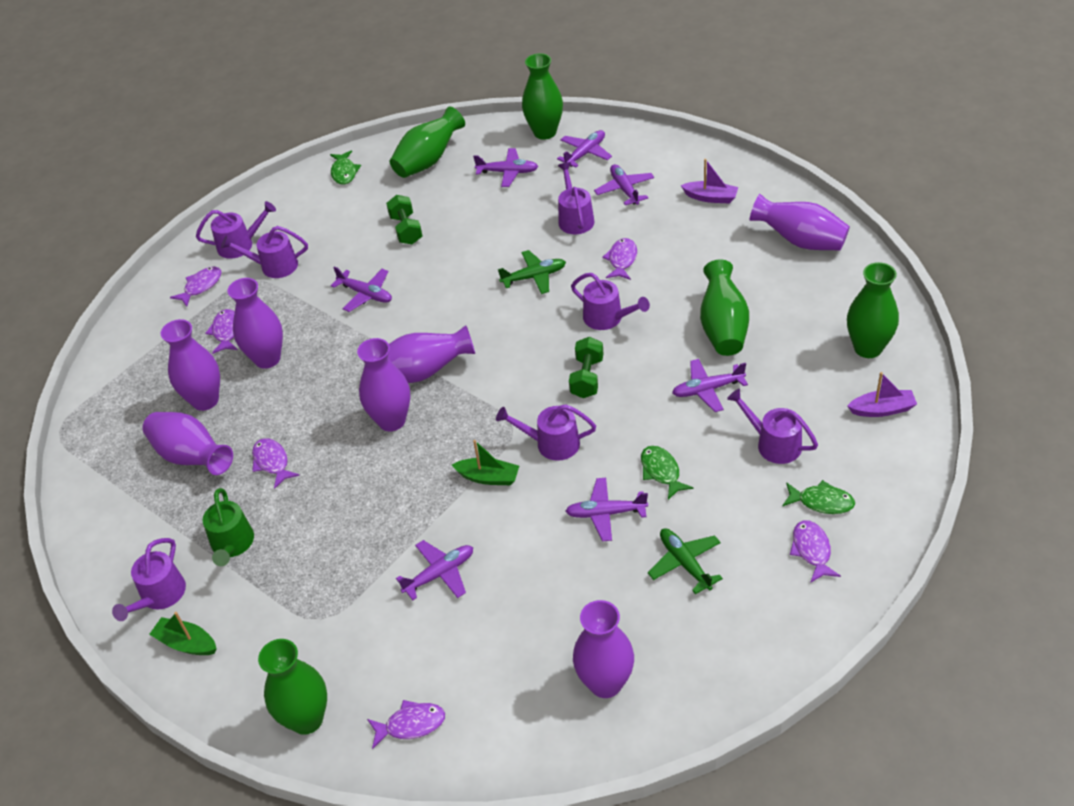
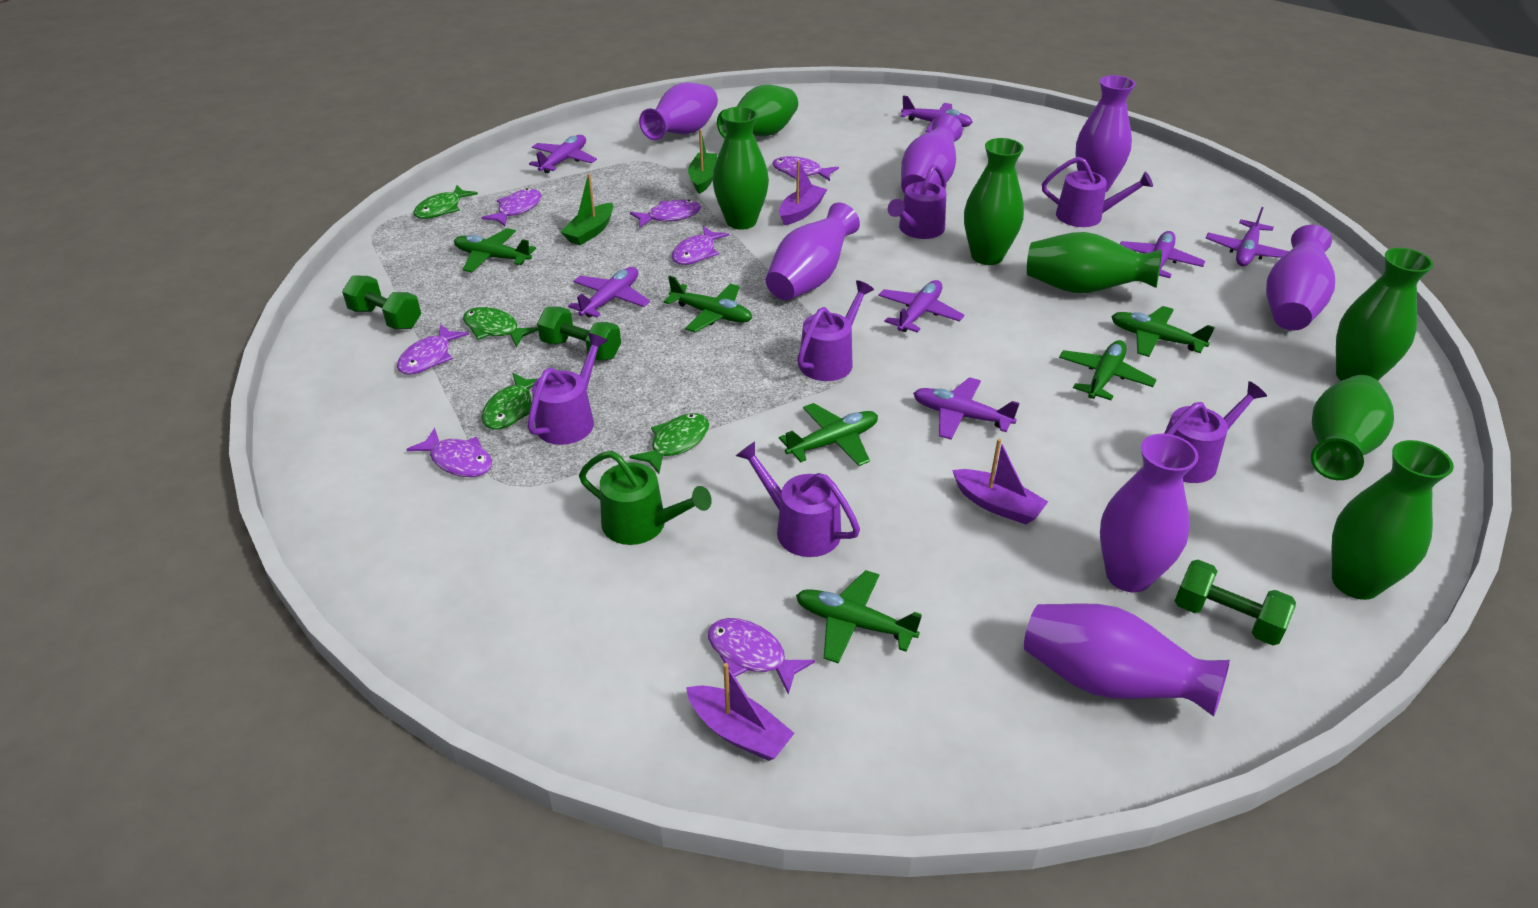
green dumbbell: [386,195,422,244] [569,337,604,398] = 2 -> [342,275,421,329] [537,306,621,361] [1175,560,1296,646] = 3
green fish: [330,150,361,184] [641,446,693,500] [782,480,855,514] = 3 -> [414,185,478,219] [463,307,538,347] [482,373,538,430] [629,413,709,474] = 4
green plane: [498,250,566,294] [648,528,723,594] = 2 -> [454,228,536,272] [664,276,752,332] [779,403,878,466] [796,570,922,663] [1059,340,1157,400] [1111,306,1215,357] = 6
green vase: [258,639,327,735] [390,107,465,178] [522,53,563,140] [700,259,749,356] [847,262,899,358] = 5 -> [713,107,769,230] [717,85,798,139] [964,138,1024,265] [1027,232,1162,293] [1311,375,1394,480] [1332,440,1454,600] [1336,248,1433,381] = 7
purple boat: [681,159,738,204] [848,372,917,417] = 2 -> [686,663,794,761] [779,161,827,225] [952,438,1048,525] = 3
purple fish: [170,267,221,307] [205,309,238,354] [252,438,300,489] [367,700,445,749] [602,238,637,280] [790,520,841,583] = 6 -> [397,324,469,375] [406,428,492,477] [481,188,541,226] [630,200,701,228] [672,226,729,265] [708,618,815,695] [772,156,839,181] = 7
purple watering can: [112,538,186,621] [196,201,276,259] [221,226,308,278] [496,405,596,461] [558,162,595,234] [571,273,650,330] [727,389,818,464] = 7 -> [527,333,608,445] [736,442,860,557] [797,280,874,381] [888,164,947,239] [1042,157,1153,227] [1164,381,1267,483] = 6

